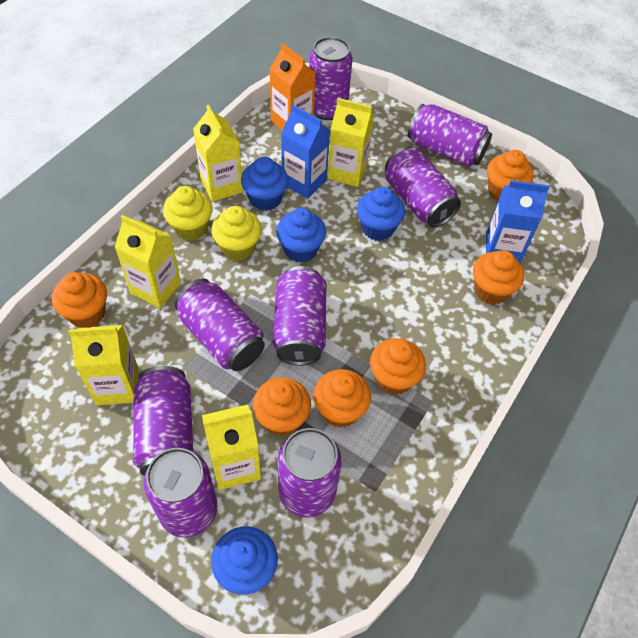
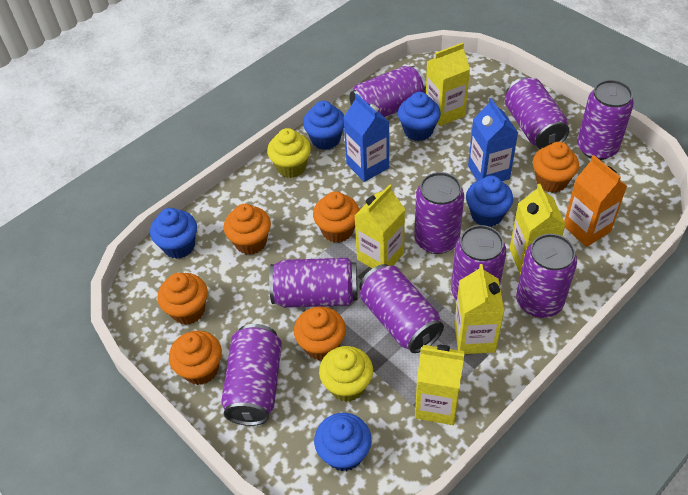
blue cupcake: [211,526,278,595] [241,157,289,211] [276,208,326,263] [357,187,405,241] = 4 -> [150,208,197,259] [303,101,344,150] [314,413,372,471] [398,92,441,141] [466,176,513,227] = 5
purple can: [133,366,193,476] [144,448,217,538] [175,278,265,371] [273,266,326,366] [278,428,342,517] [309,37,353,120] [385,147,461,227] [408,104,492,167] = 8 -> [221,324,282,426] [269,258,357,308] [349,66,426,117] [359,264,444,353] [415,172,464,254] [451,225,507,300] [504,77,569,149] [516,234,577,318] [577,80,634,160] = 9

